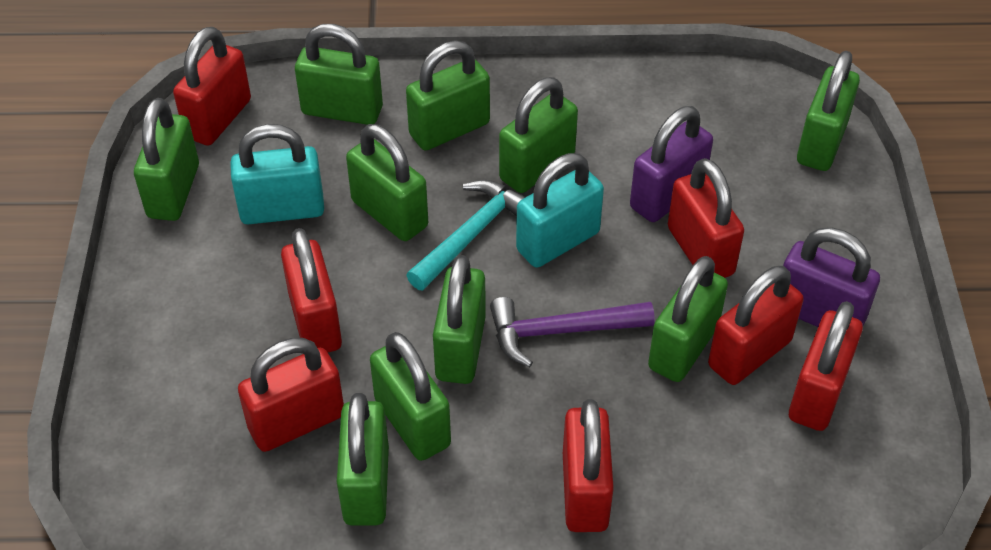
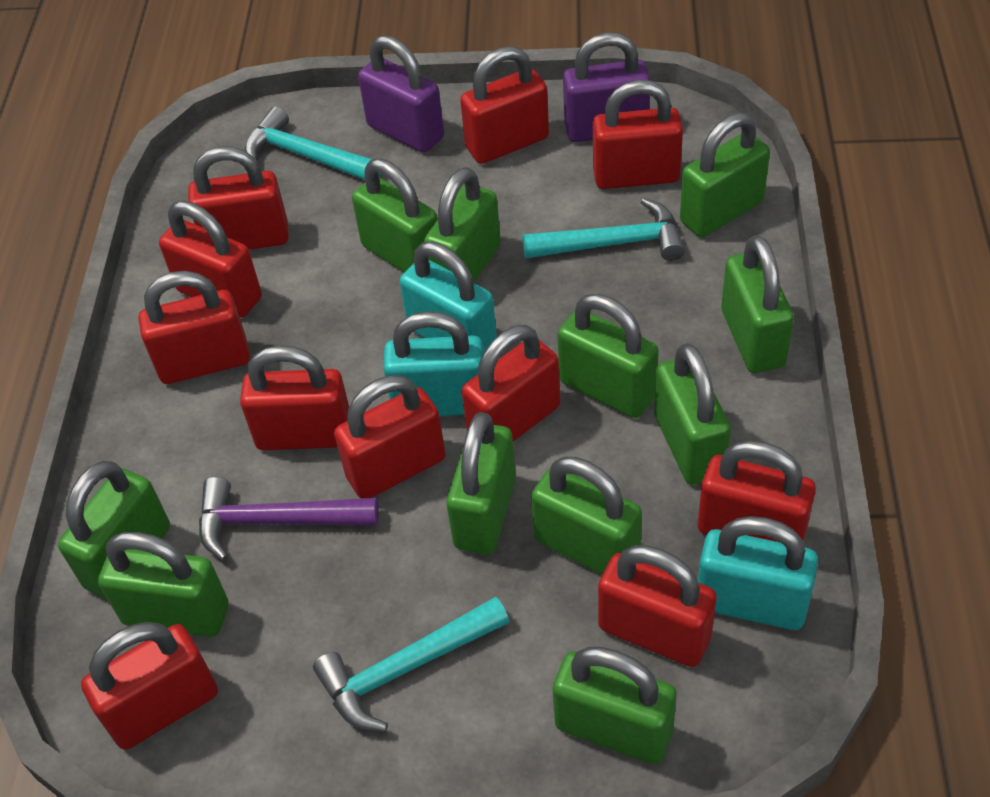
green padlock: [134,98,199,221] [295,24,383,125] [337,393,389,526] [346,124,428,241] [370,332,451,461] [406,41,490,150] [433,255,486,384] [499,77,578,193] [648,256,728,382] [797,51,860,171] = 10 -> [58,461,170,599] [98,532,228,637] [352,158,438,272] [424,167,501,283] [446,412,516,555] [531,457,642,575] [553,647,677,764] [557,294,659,418] [654,343,731,485] [680,112,770,237] [721,235,794,373] = 11
red padlock: [173,27,251,146] [238,338,344,452] [281,228,342,352] [563,399,614,532] [668,158,744,278] [708,266,804,385] [789,301,863,431] = 7 -> [81,622,218,750] [139,271,250,384] [159,201,262,318] [188,146,289,250] [240,345,349,450] [334,375,446,498] [460,46,549,164] [462,325,560,442] [593,80,683,189] [598,545,717,667] [698,440,816,542] = 11
turquoise hammer: [406,180,525,290] = 1 -> [245,106,380,180] [313,597,509,731] [522,198,685,261] = 3
turquoise padlock: [230,124,324,224] [516,153,604,268] = 2 -> [383,311,484,416] [400,242,497,351] [698,516,818,630] = 3

